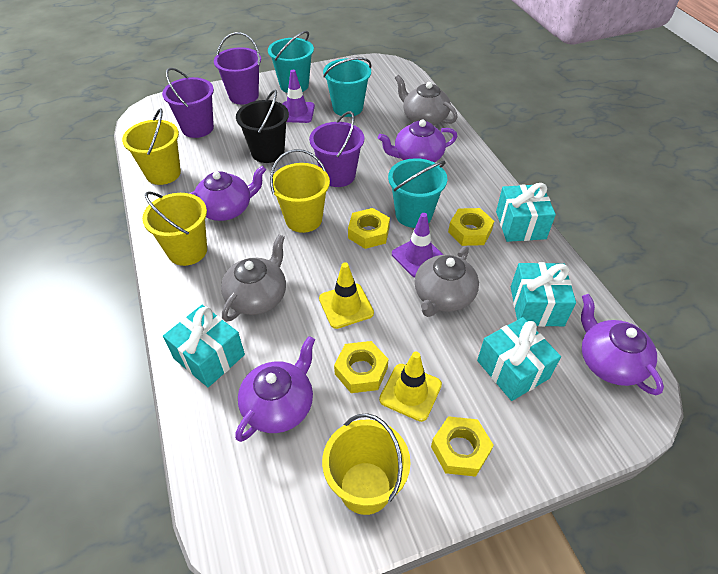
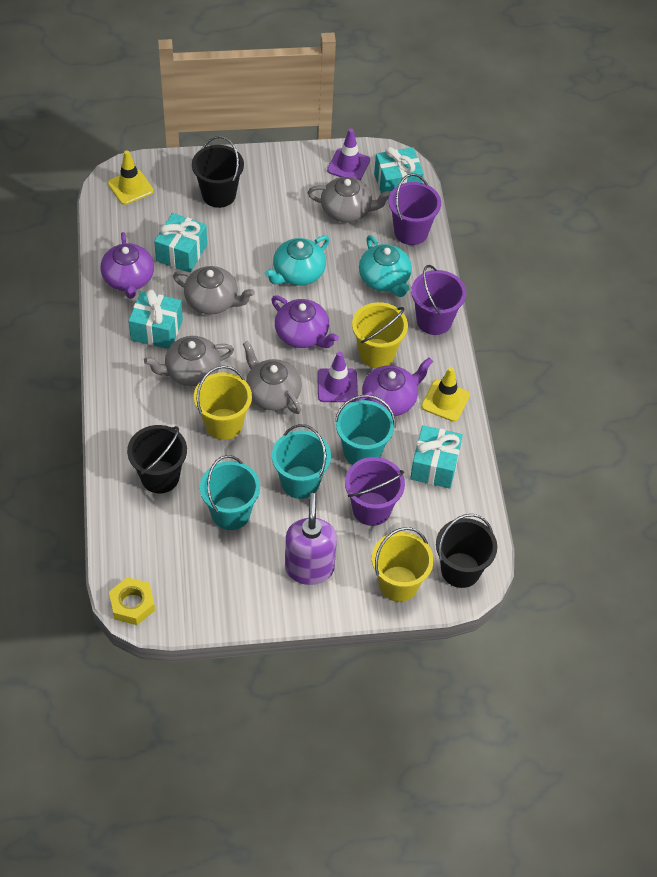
black bucket: [236,89,289,163] = 1 -> [127,425,187,493] [192,136,244,208] [436,514,497,588] = 3
grey teapot: [221,234,286,322] [395,75,458,125] [415,246,479,317] = 3 -> [144,336,234,386] [173,266,255,314] [243,341,302,414] [308,177,391,222] = 4
purple soap dispenser: none = 0 -> [285,493,337,585] = 1
purple teapot: [189,166,266,221] [235,336,315,442] [378,120,457,163] [581,294,664,395] = 4 -> [101,232,154,299] [271,295,339,348] [357,357,433,416] = 3
turquoise teapot: none = 0 -> [264,236,330,286] [359,235,412,297] = 2
yellow bucket: [122,108,181,185] [142,192,207,266] [270,149,330,233] [322,413,410,515] = 4 -> [194,366,252,440] [352,302,408,368] [372,527,434,602] = 3
yellow nut: [334,341,388,393] [348,208,390,249] [431,416,494,477] [448,208,494,246] = 4 -> [109,577,155,625] = 1

